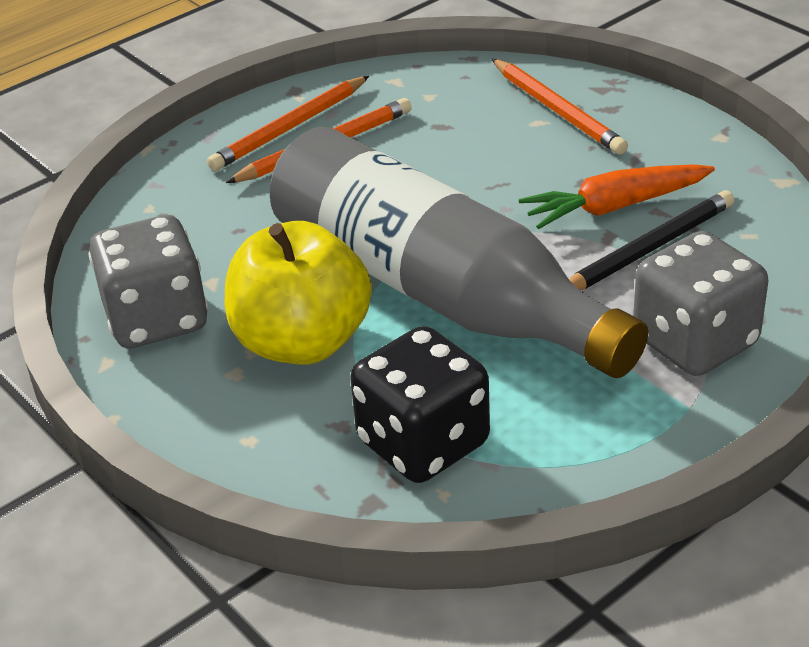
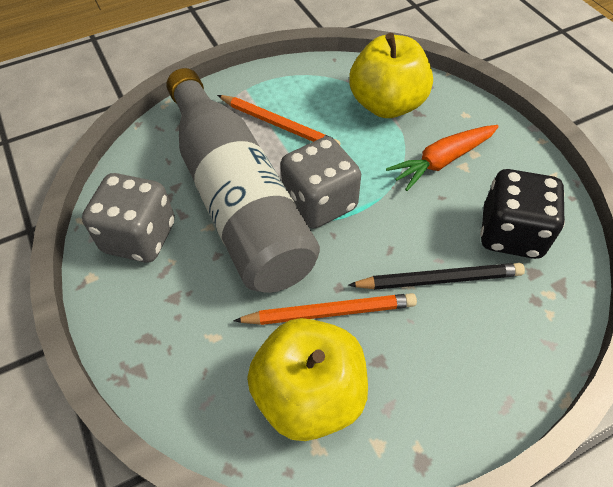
orange pencil: [207,76,369,171] [226,98,412,183] [492,59,628,155] = 3 -> [217,95,340,145] [233,293,417,325] = 2
yellow apple: [225,221,372,365] = 1 -> [247,318,368,441] [350,33,433,118] = 2

